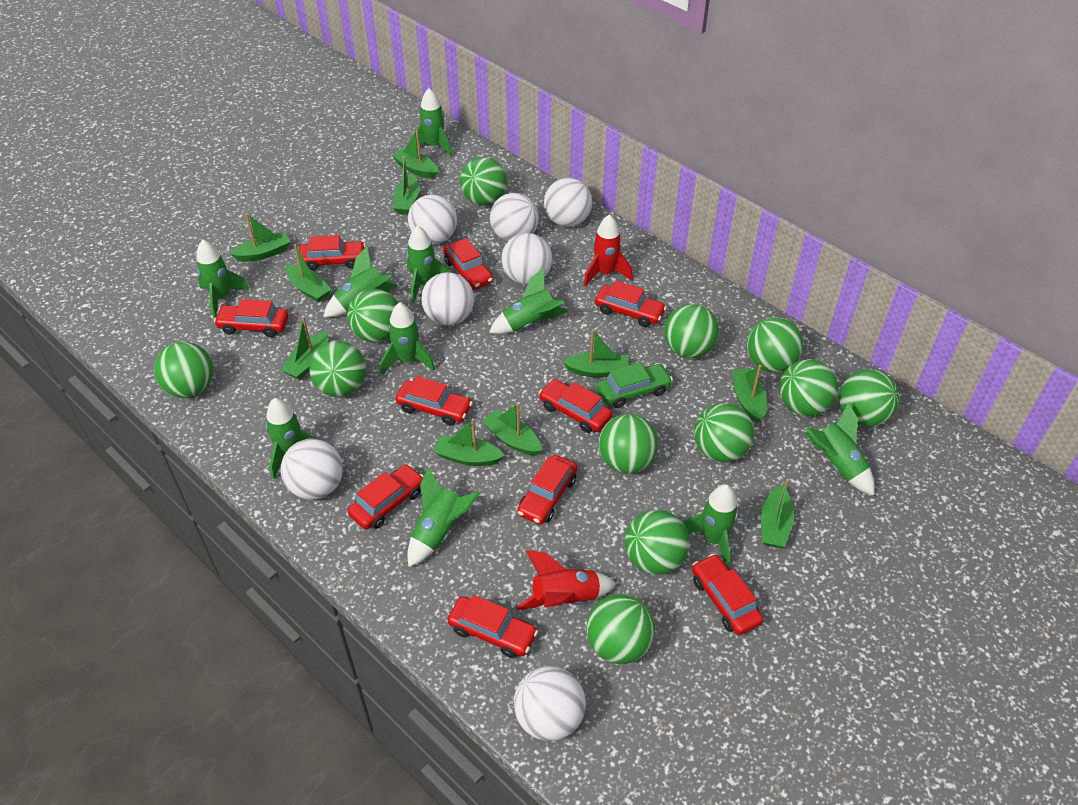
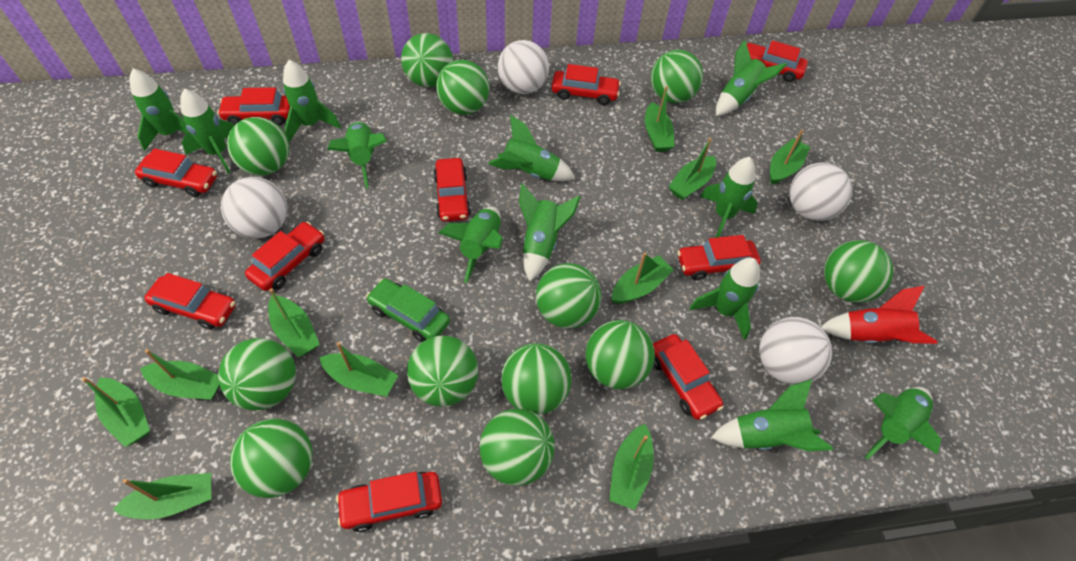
green rocket: [196,240,250,319] [266,398,316,479] [324,246,398,317] [381,302,435,374] [406,225,450,303] [407,467,479,567] [410,88,452,157] [489,268,568,334] [683,484,739,567] [805,402,875,496] = 10 -> [130,68,188,151] [180,88,234,174] [283,60,341,142] [327,121,387,189] [439,207,503,283] [488,115,575,181] [519,183,581,282] [690,258,760,340] [700,157,758,238] [711,379,833,451] [716,40,787,116] [864,387,941,460] = 12
red rocket: [516,550,616,610] [584,214,633,286] = 2 -> [821,285,937,344] = 1
white ball: [281,439,343,500] [408,195,457,244] [421,272,474,326] [490,193,539,242] [502,233,552,284] [514,666,586,741] [544,178,592,227] = 7 -> [221,177,287,239] [498,40,549,94] [759,317,832,385] [789,162,852,221] = 4

